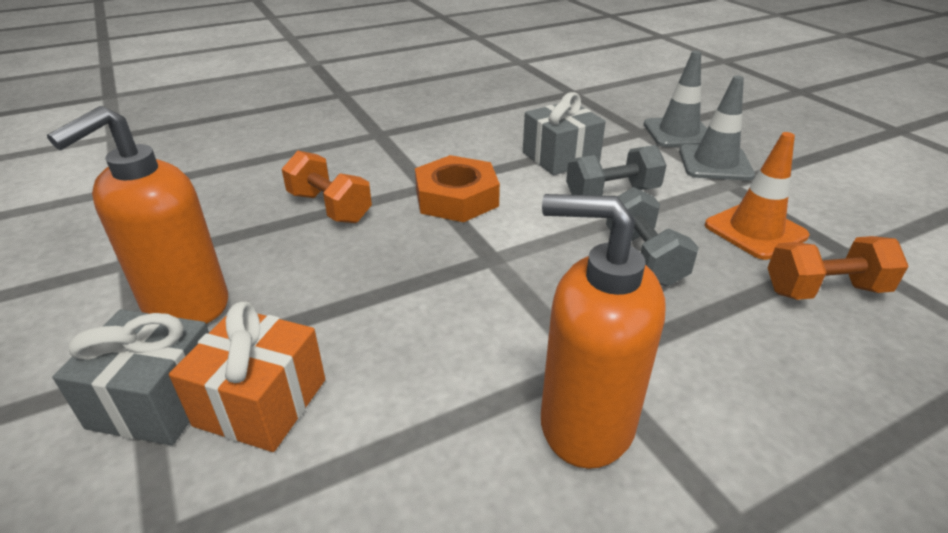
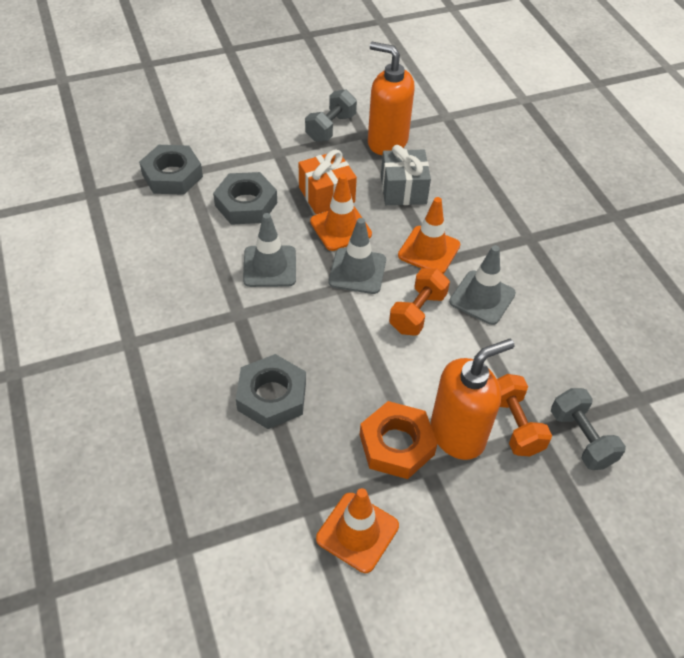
grey gift: [53,309,209,445] [523,92,606,175] = 2 -> [381,145,431,205] = 1
grey nut: none = 0 -> [139,145,203,195] [213,172,277,225] [236,354,306,429] = 3
grey traffic cone: [644,51,707,147] [679,76,755,181] = 2 -> [243,213,296,287] [329,218,386,294] [449,245,516,325] = 3
orange traffic cone: [705,132,809,260] = 1 -> [310,174,372,251] [316,488,399,573] [398,197,460,274] = 3

